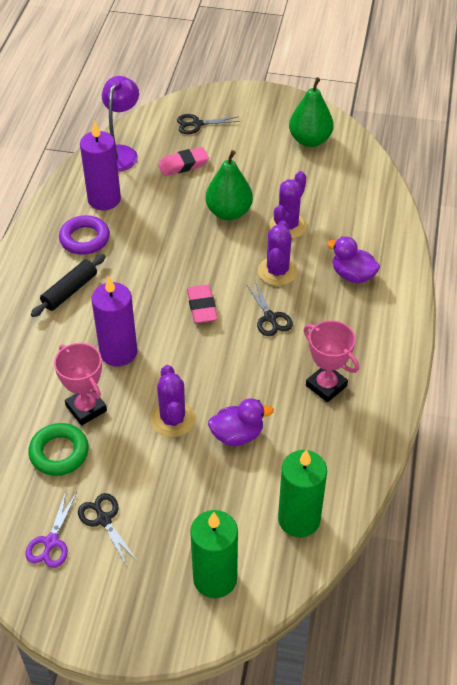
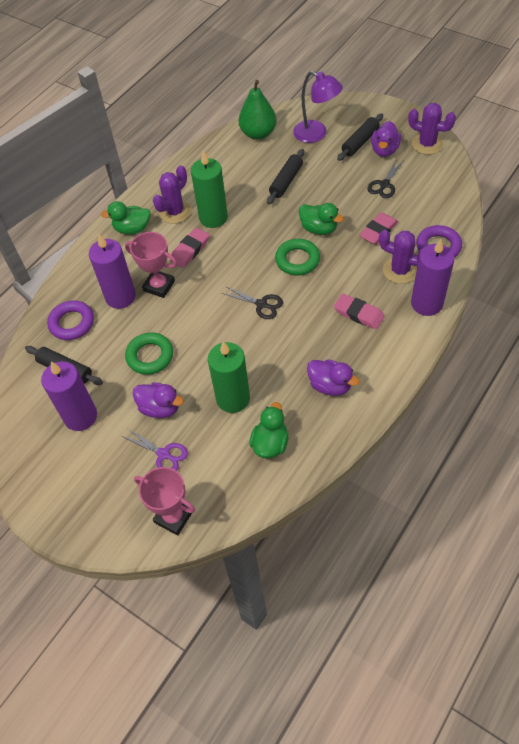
black rolling pin: [31,254,105,317] = 1 -> [25,346,103,385] [267,149,304,204] [337,113,383,161] = 3
black scissors: [78,493,138,567] [177,114,240,134] [246,281,293,336] = 3 -> [222,286,283,319] [367,159,404,198] = 2
green duck: none = 0 -> [101,201,151,234] [250,402,289,459] [299,203,344,235] = 3
green pear: [205,150,253,221] [289,77,334,147] = 2 -> [239,80,277,140] = 1
green ring: [28,423,89,476] = 1 -> [125,332,173,375] [275,239,320,275] = 2
pink eraser: [158,147,209,176] [187,285,218,323] = 2 -> [170,228,209,268] [334,294,385,330] [359,212,398,245] = 3
purple candle: [80,121,121,210] [91,276,137,366] = 2 -> [41,361,97,431] [89,234,136,309] [411,239,455,316] = 3
purple duck: [208,398,274,446] [327,237,380,283] = 2 -> [133,382,184,418] [307,359,359,396] [371,121,401,157] = 3
purple ring: [59,215,110,255] = 1 -> [47,300,94,340] [416,225,462,257] = 2

